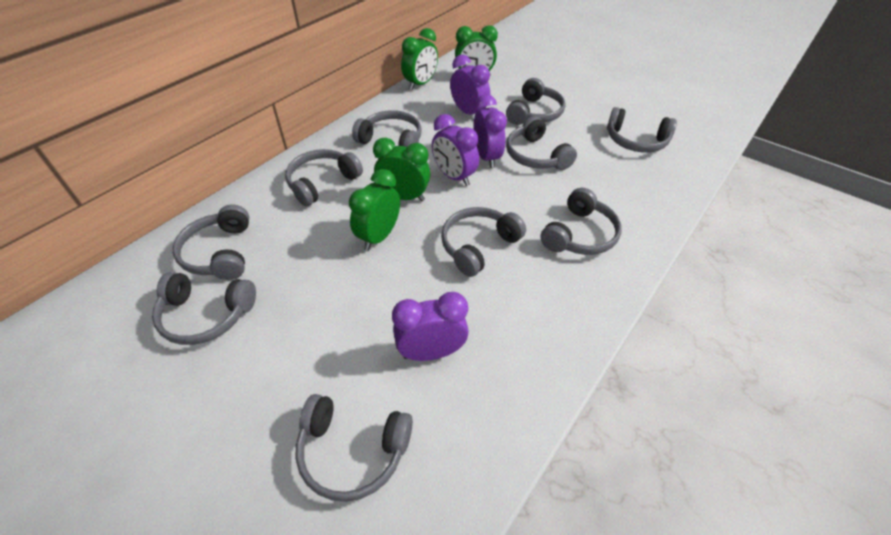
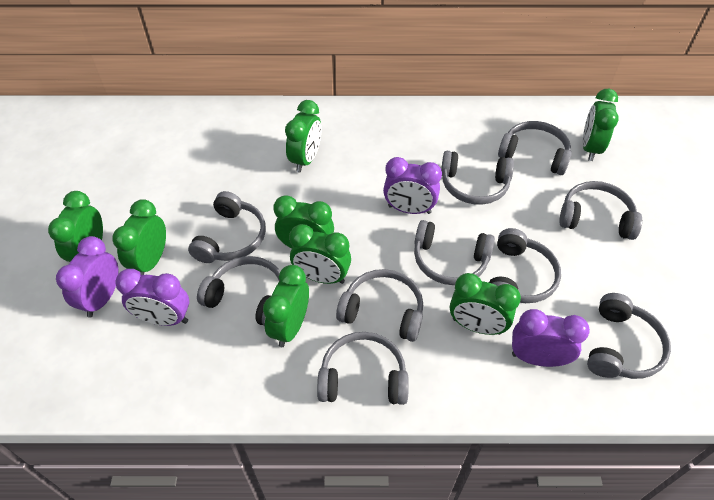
green clock: [349,169,400,251] [373,138,430,201] [401,28,438,90] [455,25,498,76] = 4 -> [48,191,103,262] [112,199,166,275] [263,265,309,347] [273,195,334,248] [285,100,321,173] [289,224,351,284] [450,273,521,335] [582,89,619,161] = 8

